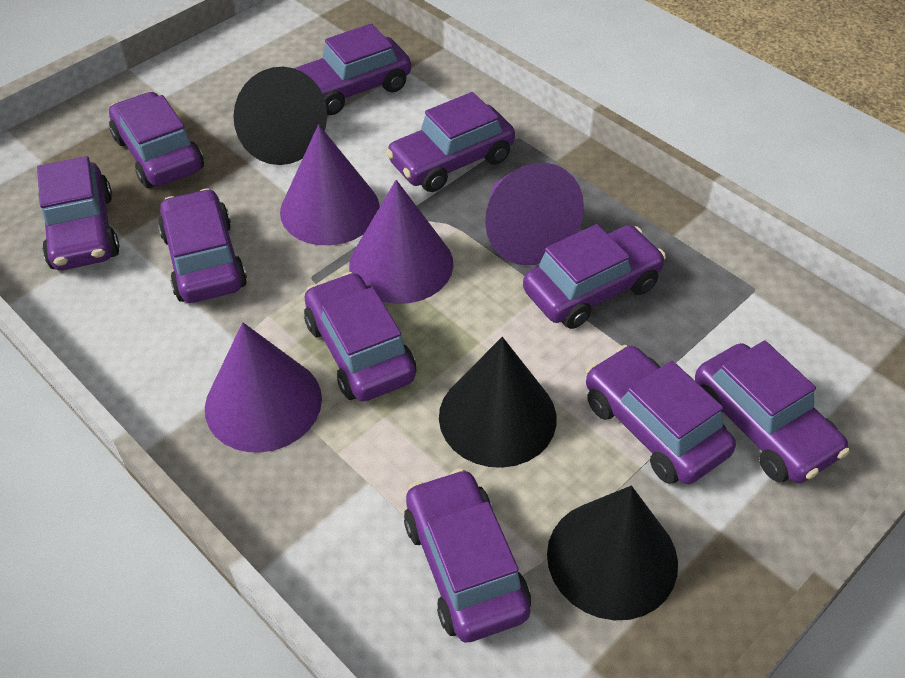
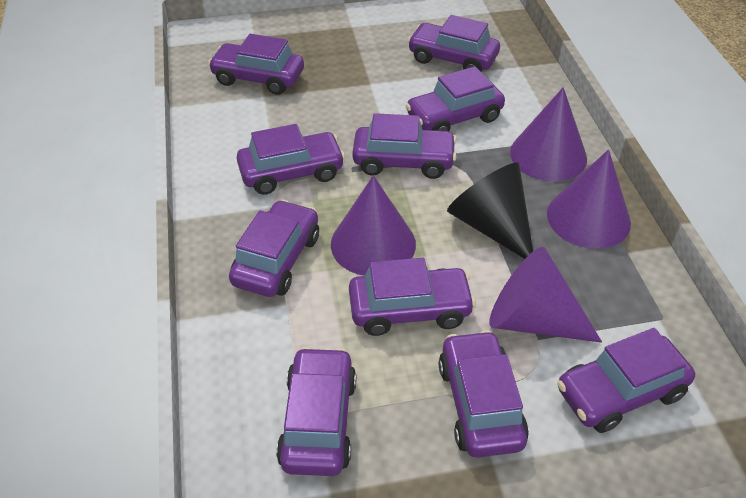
black cone: [233,67,327,165] [439,337,556,468] [547,486,678,620] = 3 -> [447,162,533,259] = 1

